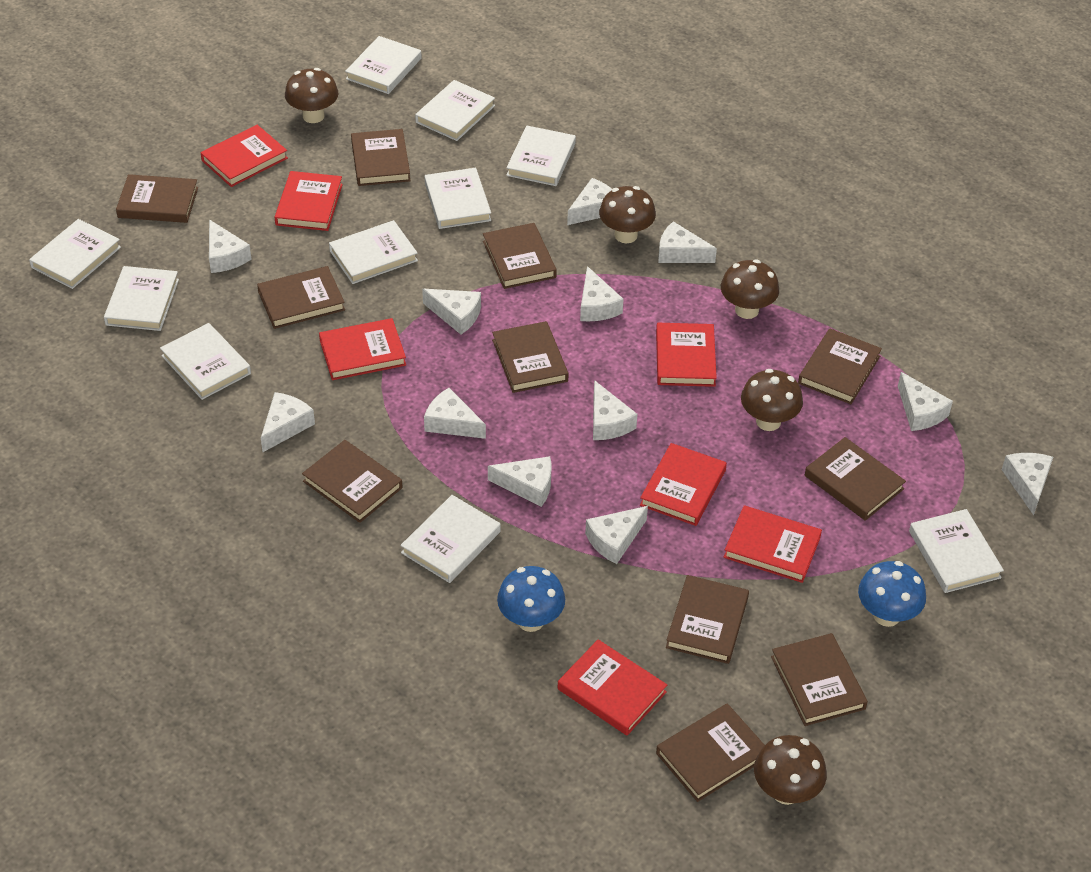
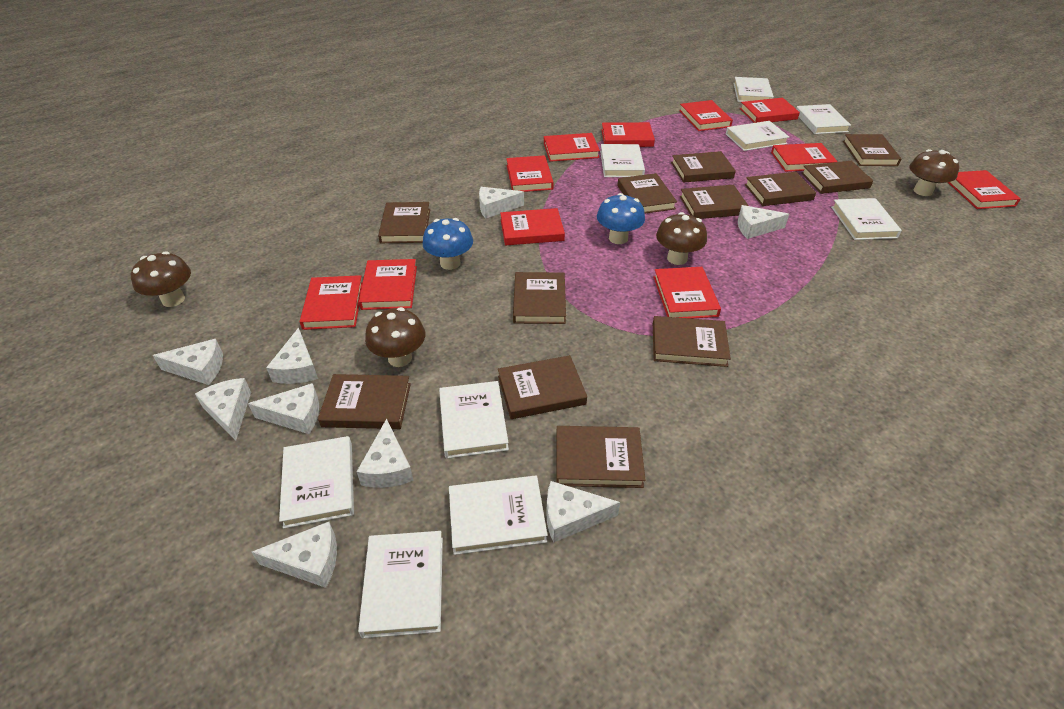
brown book: [116,174,198,223] [257,266,345,329] [302,440,402,523] [351,129,411,186] [483,223,557,289] [492,321,569,393] [656,704,765,802] [666,575,749,664] [771,633,868,726] [798,329,882,404] [805,437,906,521] = 11 -> [318,374,411,429] [378,202,430,243] [498,355,587,419] [513,272,566,324] [556,426,645,488] [618,173,677,213] [653,316,731,367] [671,151,736,183] [680,185,749,219] [745,172,816,206] [801,161,873,194] [843,134,901,166] = 12
brown mushroom: [285,68,338,123] [599,186,656,243] [721,260,779,319] [741,369,803,431] [754,735,827,805] = 5 -> [131,251,191,307] [365,307,425,367] [656,212,707,265] [909,149,959,196] = 4
red book: [201,125,288,187] [275,171,343,231] [319,318,406,380] [558,639,667,735] [640,443,727,526] [656,323,717,387] [724,505,822,583] = 7 -> [300,275,362,330] [359,259,417,310] [500,208,565,246] [506,155,554,192] [544,133,600,162] [601,122,655,147] [653,267,721,319] [679,100,733,131] [740,98,800,123] [771,143,838,172] [948,170,1021,209] = 11
white book: [29,219,121,289] [104,266,179,331] [160,323,251,400] [329,220,418,284] [345,36,422,94] [400,495,501,583] [415,80,495,141] [425,168,491,229] [506,126,576,186] [909,509,1004,593] = 10 -> [279,436,354,529] [358,531,443,638] [439,381,509,459] [449,476,547,555] [600,144,645,177] [726,121,789,151] [733,77,774,102] [796,104,851,134] [831,198,902,240] = 9
white cheese: [209,219,251,273] [261,392,315,452] [422,289,481,334] [424,388,486,439] [488,456,552,507] [567,178,612,225] [580,266,624,321] [585,506,648,564] [593,380,637,440] [658,221,717,263] [898,372,953,431] [1002,453,1053,515] = 12 -> [153,339,223,385] [195,378,251,441] [248,383,319,434] [252,522,337,588] [266,328,318,384] [357,419,414,488] [479,187,524,219] [546,481,620,543] [738,205,789,239] = 9

